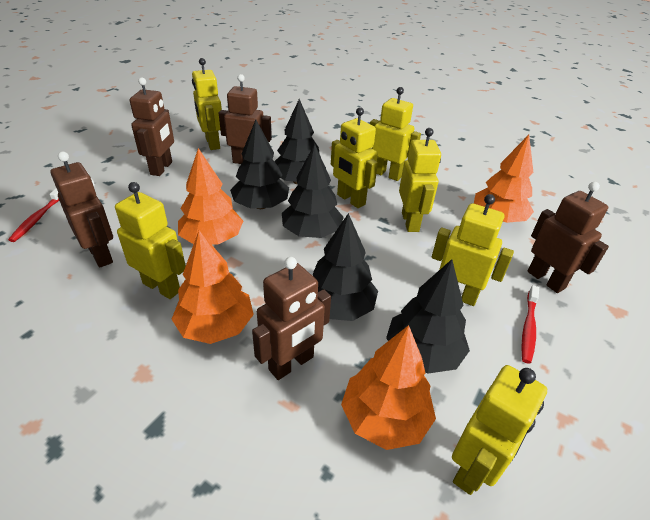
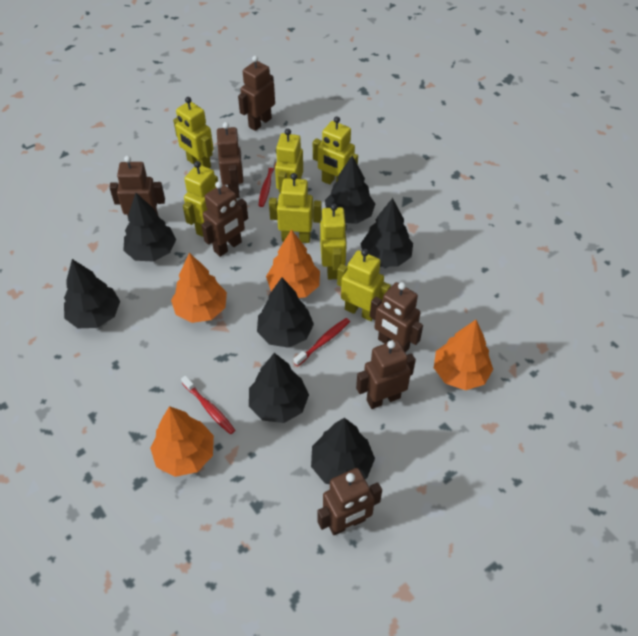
black tree: [230,120,289,209] [274,99,326,184] [282,144,344,238] [312,213,378,321] [386,259,470,374] = 5 -> [64,259,120,328] [123,193,176,262] [249,353,309,423] [257,278,314,348] [311,418,375,484] [325,156,375,224] [361,198,413,267] = 7
brown robot: [50,152,113,268] [130,77,174,176] [219,74,272,164] [252,257,331,380] [528,182,609,293] = 5 -> [109,156,165,217] [201,181,248,257] [217,122,243,198] [238,56,275,131] [317,468,382,535] [356,340,416,409] [370,282,423,353] = 7
red toothbrush: [8,188,59,242] [521,285,539,364] = 2 -> [181,376,235,434] [258,157,276,207] [293,318,350,366] = 3

